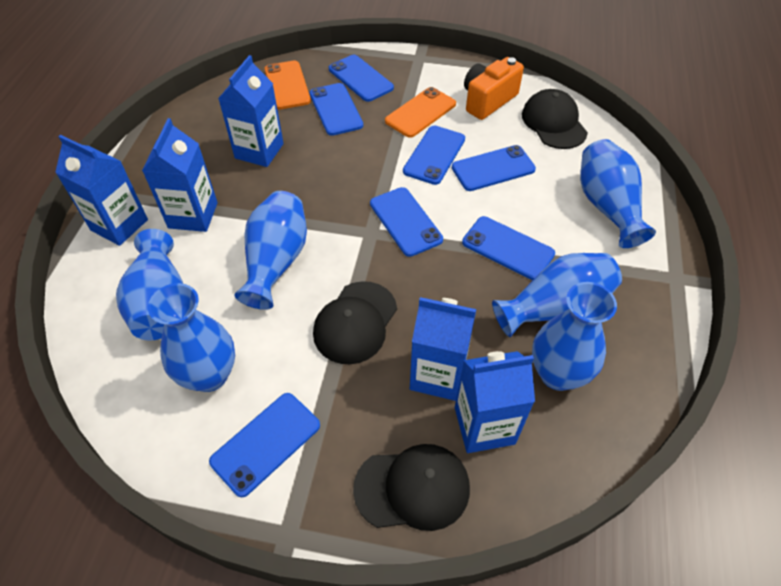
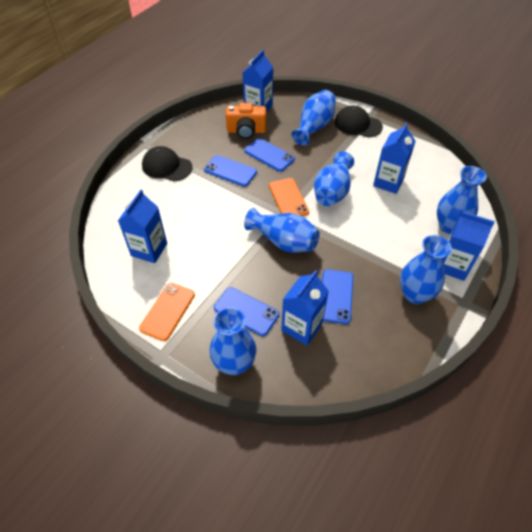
black cap: [313,281,397,364] [353,444,470,531] [522,89,588,149] = 3 -> [142,146,193,181] [335,106,383,138] = 2
blue phone: [209,393,320,497] [310,83,363,136] [329,55,394,102] [370,187,443,257] [403,126,465,185] [452,145,536,191] [462,216,555,280] = 7 -> [204,155,257,187] [214,287,279,336] [245,138,295,172] [322,270,353,324] = 4

